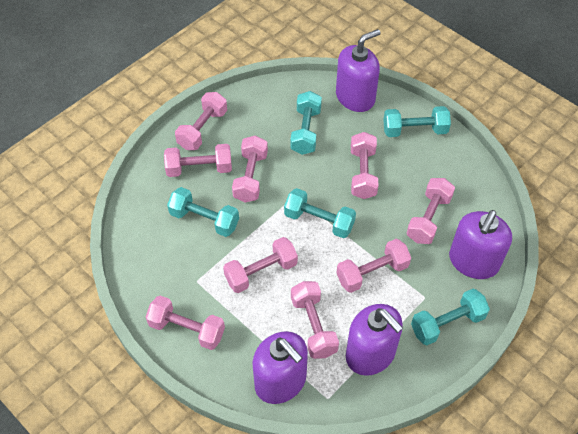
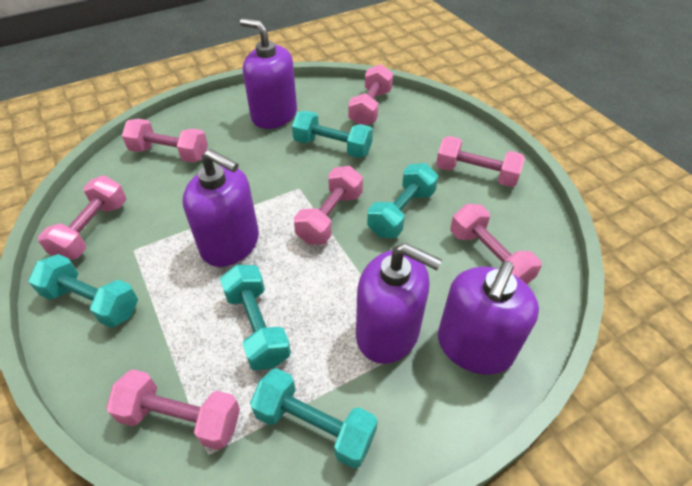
pink dumbbell: [146,295,225,350] [164,144,232,177] [175,92,227,150] [223,237,298,293] [232,135,268,203] [291,281,339,359] [336,239,411,293] [351,132,378,199] [406,178,455,244] = 9 -> [38,176,126,260] [106,369,240,450] [122,119,208,163] [294,166,363,245] [348,64,393,125] [436,136,525,187] [451,204,542,284] = 7

